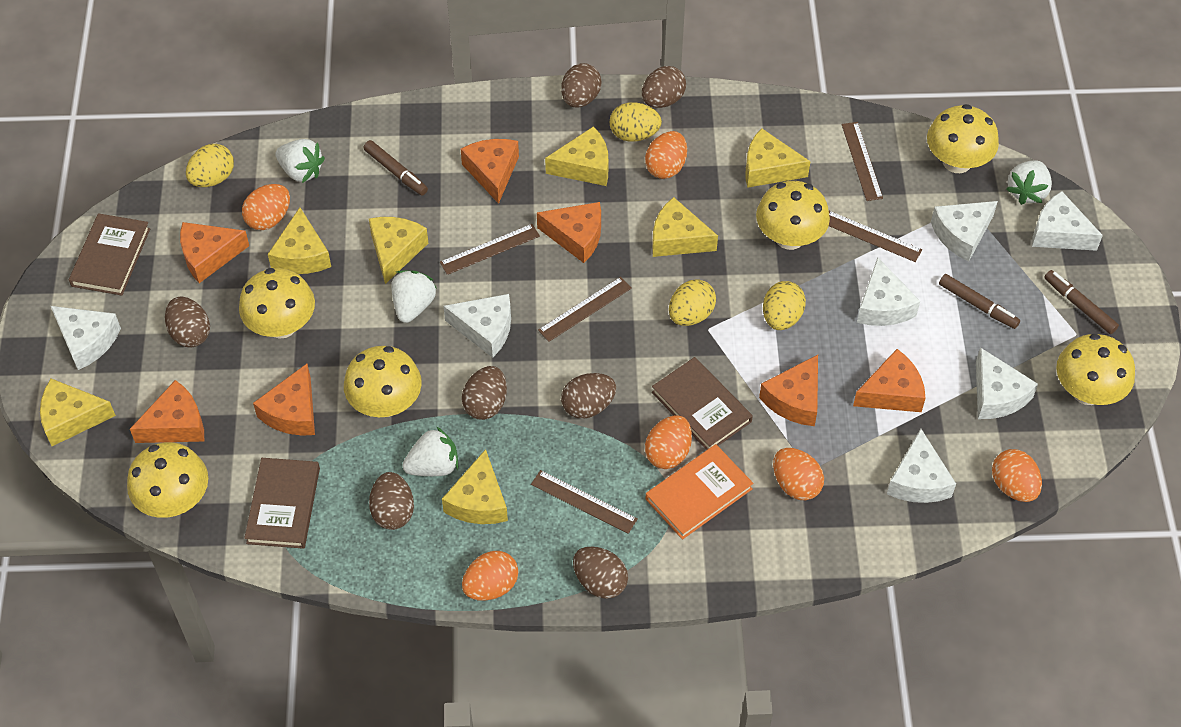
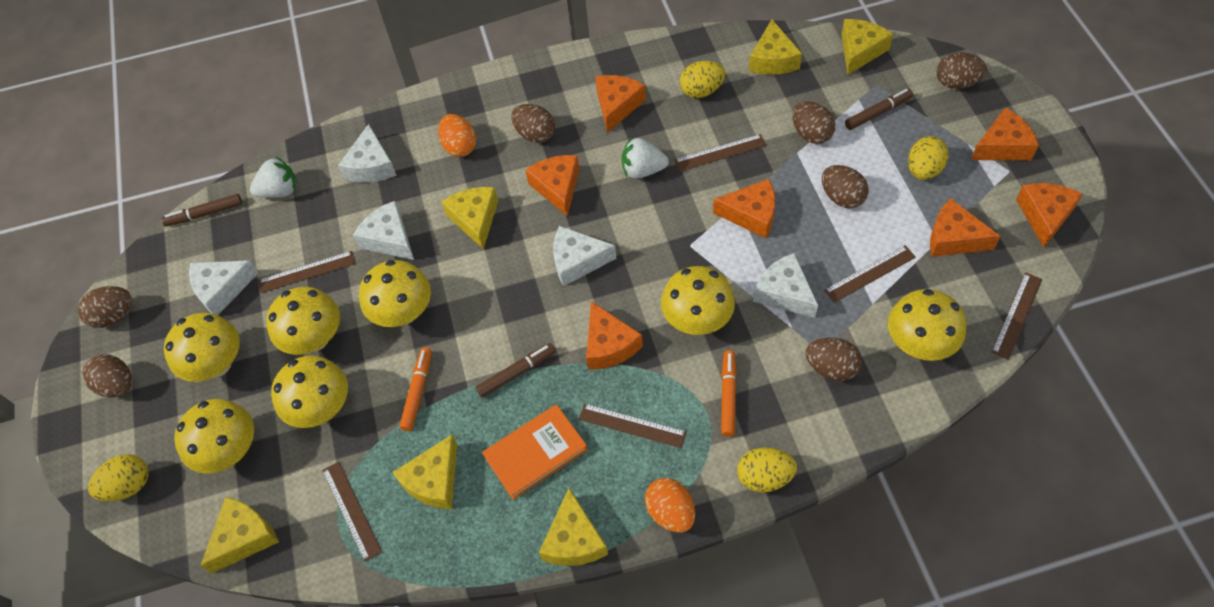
brown book: [69,213,150,296] [244,458,320,549] [652,357,753,450] = 3 -> none = 0
brown ruler: [440,224,540,275] [531,470,638,534] [538,277,632,342] [829,211,922,262] [842,122,883,201] = 5 -> [258,251,355,293] [322,461,382,562] [579,404,687,448] [674,134,766,171] [824,245,916,303] [991,272,1042,360] = 6
orange egg: [242,184,290,230] [462,551,518,601] [645,131,687,179] [645,415,692,469] [773,448,824,500] [992,449,1042,502] = 6 -> [438,114,476,157] [645,478,695,533] = 2
orange marker: none = 0 -> [400,347,432,431] [721,350,737,436] = 2
white cheese: [51,306,121,370] [443,294,511,358] [857,257,920,326] [887,429,956,503] [931,201,998,262] [976,347,1038,419] [1032,191,1103,251] = 7 -> [189,260,259,315] [338,124,397,183] [353,201,414,260] [553,226,616,287] [753,253,818,318] = 5
white strawberry: [275,139,325,183] [391,270,436,323] [402,427,458,476] [1006,161,1052,205] = 4 -> [250,156,297,198] [622,138,669,179] = 2
yellow cheese: [40,379,116,446] [268,207,331,274] [369,217,428,284] [442,449,508,524] [545,126,609,186] [652,197,718,257] [745,128,810,188] = 7 -> [200,497,279,573] [392,434,457,509] [441,187,498,249] [539,488,608,566] [749,20,802,75] [841,19,893,75] = 6
yellow mushroom: [127,442,208,518] [239,268,315,339] [344,346,422,417] [756,181,830,250] [927,104,999,173] [1056,333,1135,405] = 6 -> [164,312,240,382] [174,399,254,474] [266,287,340,355] [271,355,348,428] [359,260,431,327] [661,266,735,335] [888,289,966,361] = 7

